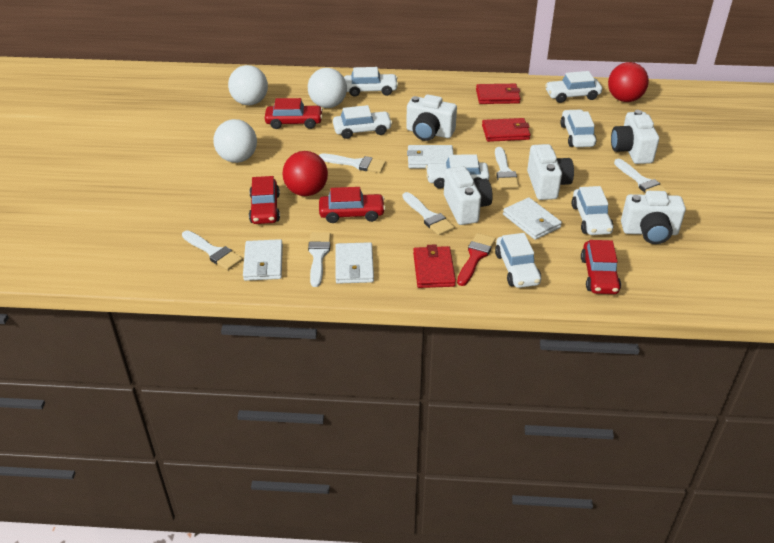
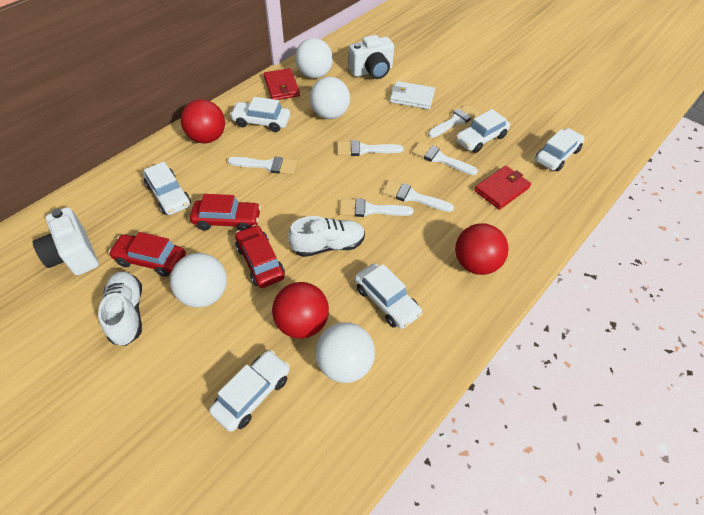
red ball: [283,151,328,196] [608,62,649,102] = 2 -> [181,99,225,144] [272,282,329,339] [455,223,508,275] = 3
red brush: [457,233,496,286] = 1 -> none = 0
red car: [249,176,280,224] [265,98,323,129] [319,187,385,223] [581,240,621,294] = 4 -> [108,232,186,277] [190,194,261,231] [235,225,285,288] = 3
red wallet: [413,244,456,288] [476,84,521,104] [482,118,531,142] = 3 -> [264,68,300,100] [474,166,531,210] = 2
white ball: [213,119,257,163] [228,65,268,105] [308,68,347,108] = 3 -> [170,253,227,307] [295,38,333,79] [310,77,350,119] [315,322,375,383] = 4
white camera: [406,95,457,141] [444,166,493,225] [527,144,574,200] [611,110,659,164] [621,191,686,244] = 5 -> [33,207,99,275] [349,35,394,79] = 2
white car: [333,105,392,139] [344,67,398,97] [426,154,489,189] [495,233,541,288] [545,71,602,103] [560,109,597,147] [571,186,614,235] = 7 -> [143,162,191,215] [209,350,290,432] [230,97,290,132] [355,263,423,329] [456,109,510,153] [535,128,585,171] = 6
white shoe: none = 0 -> [98,271,142,346] [288,216,365,257] = 2
white wallet: [243,239,283,281] [335,242,374,284] [407,145,454,168] [503,198,562,240] = 4 -> [390,81,435,109] = 1

